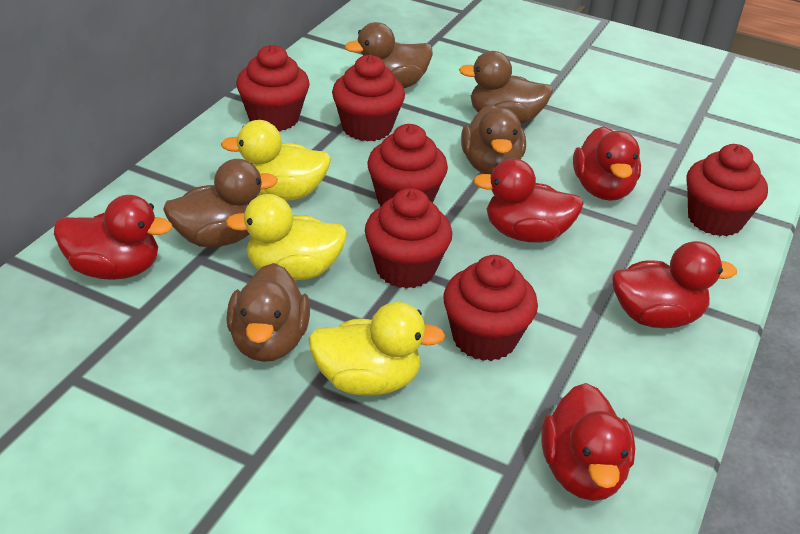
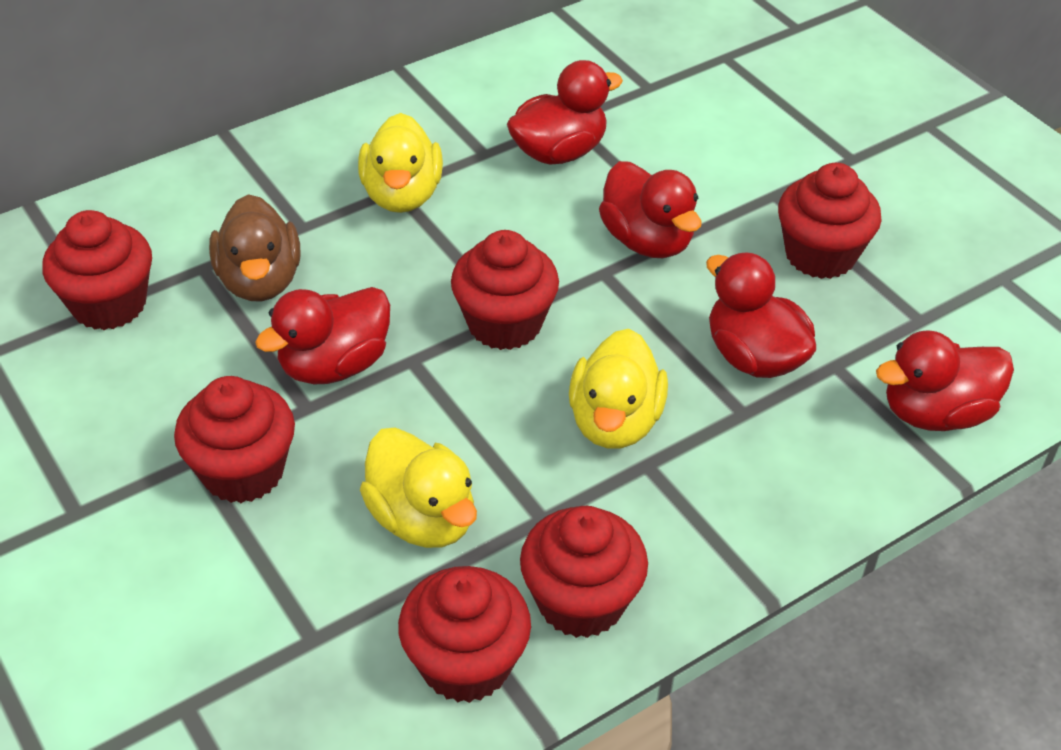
brown duck: [163,159,278,247] [226,263,310,362] [345,22,433,88] [459,51,553,124] [461,104,526,174] = 5 -> [209,194,300,302] = 1

